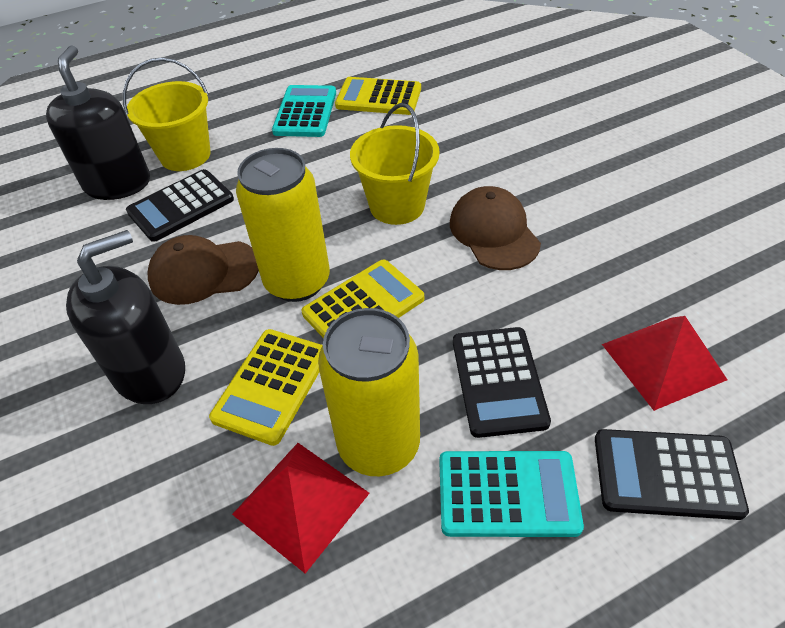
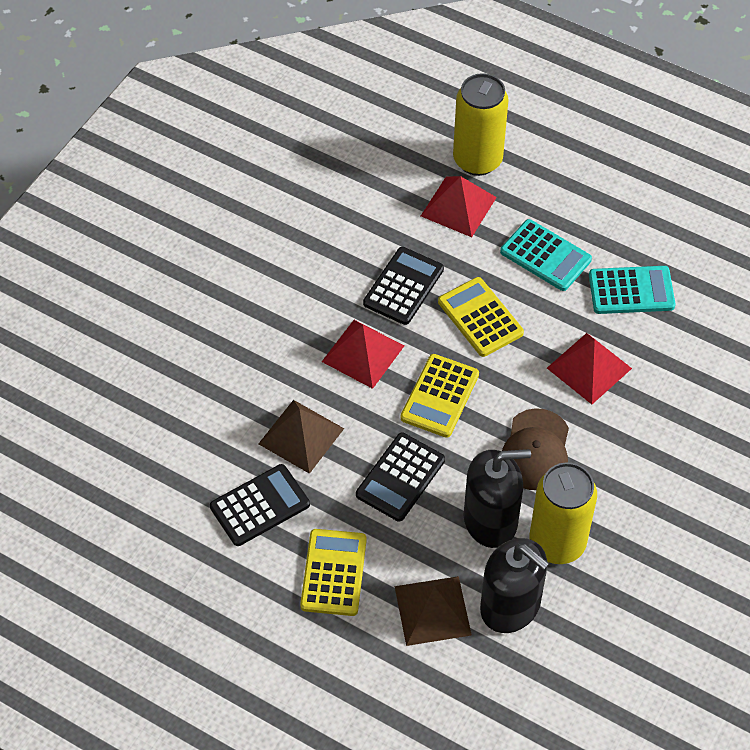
brown cap: [147,235,259,305] [450,186,541,270] = 2 -> [502,408,569,490] = 1
brown pyramid: none = 0 -> [258,400,344,474] [395,576,472,646] = 2
red pyramid: [232,443,370,574] [602,316,728,411] = 2 -> [322,320,404,389] [421,176,497,237] [547,333,632,404] = 3
yellow bucket: [123,57,211,171] [350,103,440,225] = 2 -> none = 0

